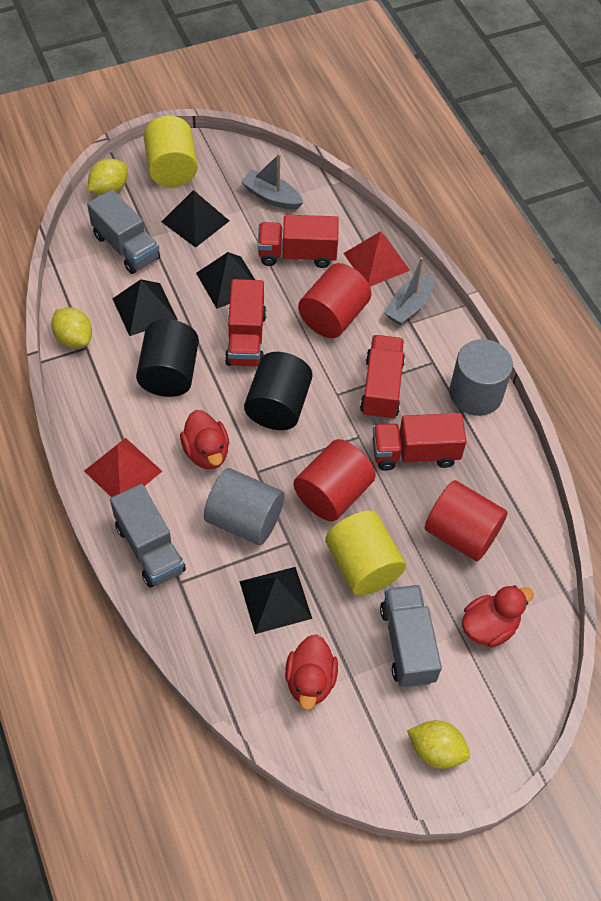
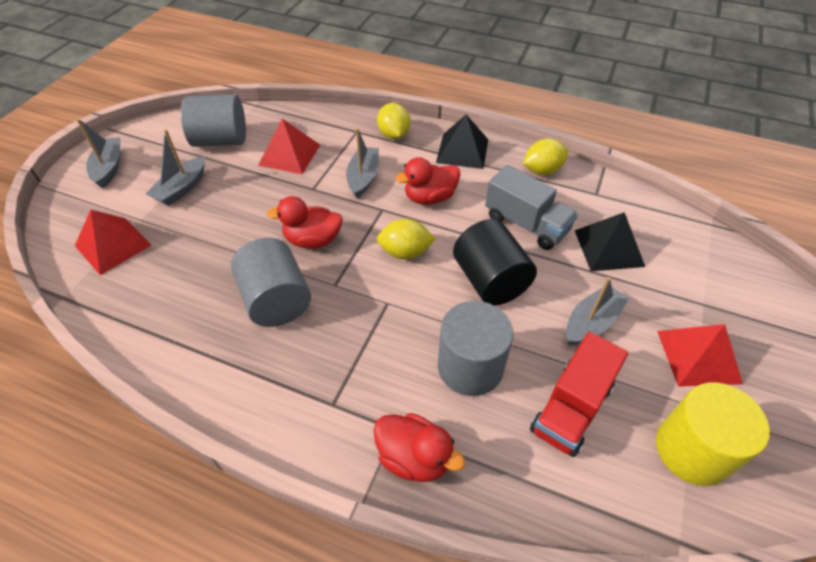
black cylinder: [136,319,199,397] [244,352,313,430] = 2 -> [453,219,537,306] = 1
black pyramid: [112,279,178,336] [162,190,229,248] [196,252,255,309] [239,567,312,634] = 4 -> [436,115,488,169] [575,212,645,271] = 2
grey boat: [241,154,303,210] [384,257,434,325] = 2 -> [76,118,120,188] [146,129,205,206] [346,128,379,198] [566,277,629,345] = 4
grey cylinder: [204,468,284,545] [449,339,513,416] = 2 -> [181,95,246,147] [231,238,311,327] [438,301,513,396] = 3
grey truck: [87,189,160,274] [110,484,186,588] [380,585,442,687] = 3 -> [485,165,578,250] = 1
red cylinder: [294,439,376,521] [298,263,371,338] [425,480,508,561] = 3 -> none = 0
red pyramid: [84,438,162,497] [343,231,410,287] = 2 -> [75,210,152,275] [258,119,320,174] [657,324,743,387] = 3
red truck: [225,279,266,366] [258,215,339,268] [360,335,405,420] [373,413,467,471] = 4 -> [530,332,628,457] = 1
yellow cylinder: [143,116,198,187] [325,511,406,596] = 2 -> [656,382,770,486] = 1

